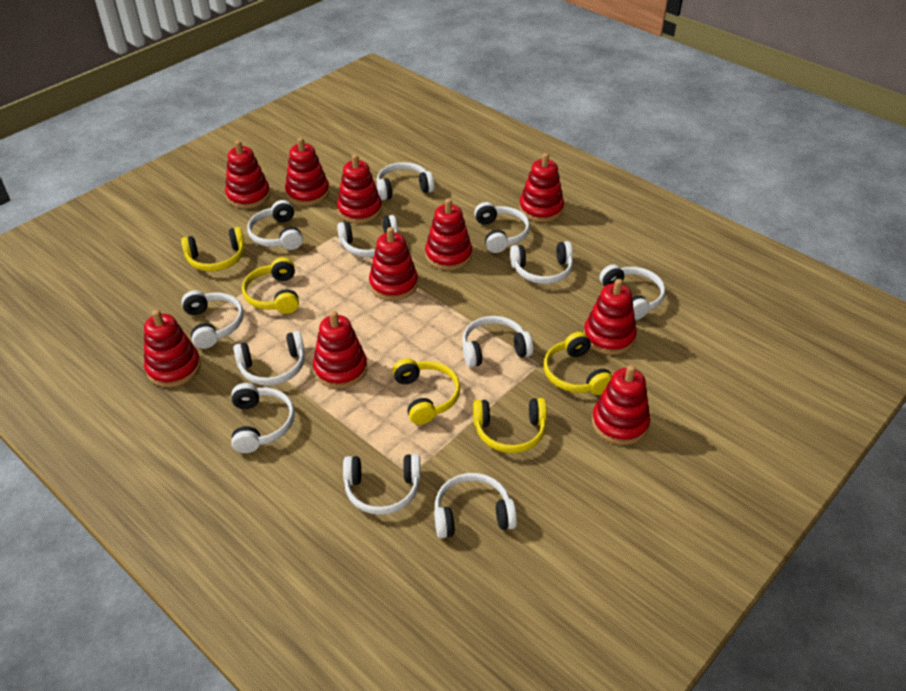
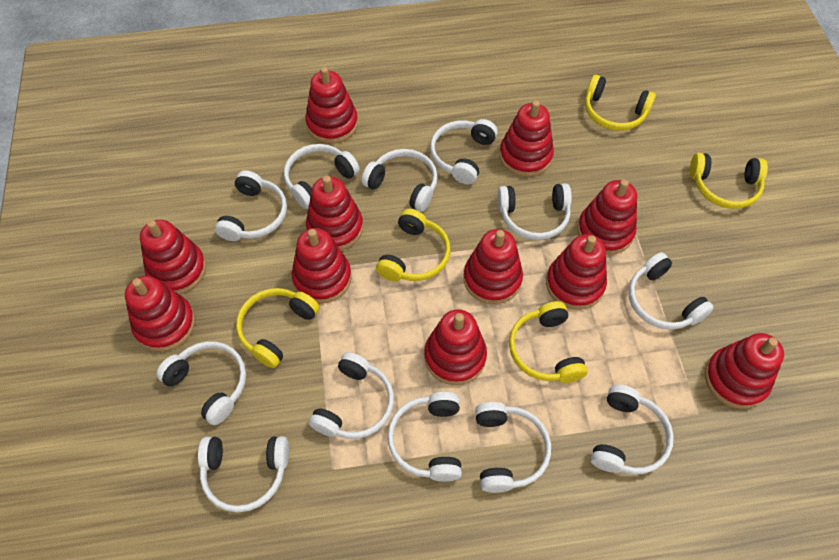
red stacking toy: [144,310,201,387] [225,140,270,209] [285,137,330,206] [313,311,367,388] [337,154,382,223] [369,227,418,300] [425,198,472,270] [519,153,564,222] [584,279,637,355] [592,365,650,445] = 10 -> [125,276,195,352] [140,220,206,294] [292,228,352,304] [305,67,358,144] [306,176,363,250] [424,309,487,385] [463,229,523,304] [499,100,554,177] [546,234,607,310] [577,179,637,255] [705,333,784,409] = 11

